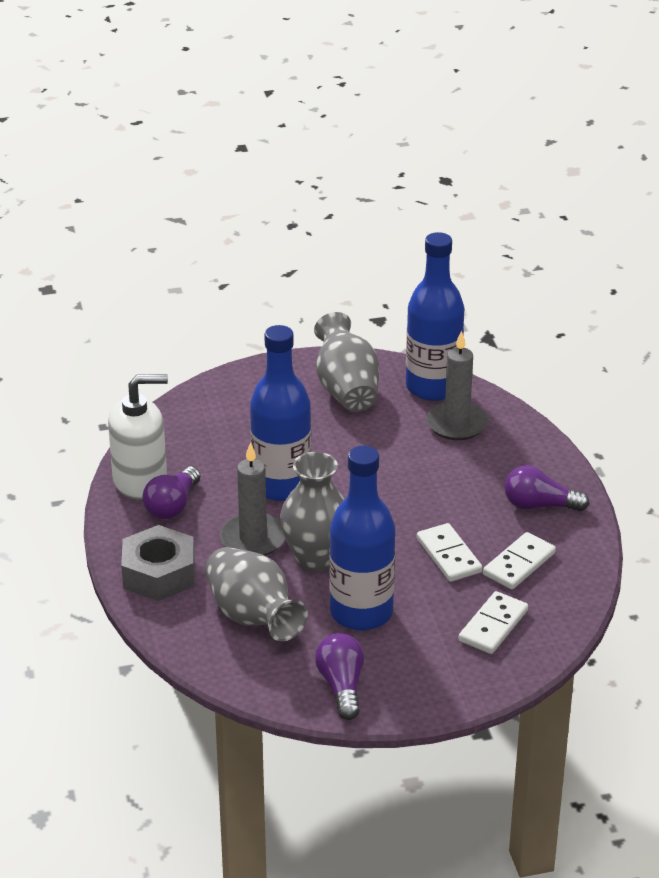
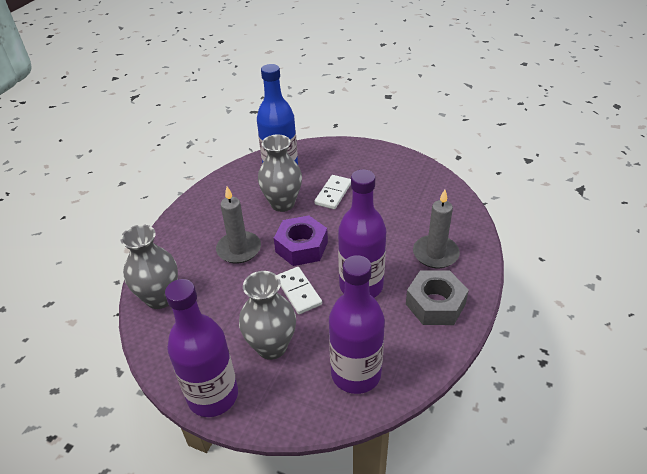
blue bottle: [250,325,311,501] [329,446,395,630] [406,232,465,401] = 3 -> [257,64,298,165] = 1
purple bottle: none = 0 -> [165,279,238,417] [329,255,385,394] [338,169,386,298] = 3
purple light bulb: [143,466,201,519] [315,633,364,720] [505,465,589,511] = 3 -> none = 0
purple nut: none = 0 -> [274,215,328,266] = 1
white domino: [417,523,482,582] [459,591,528,654] [483,532,556,589] = 3 -> [277,267,322,314] [314,175,351,209] = 2
white soap dispenser: [108,374,168,500] = 1 -> none = 0

